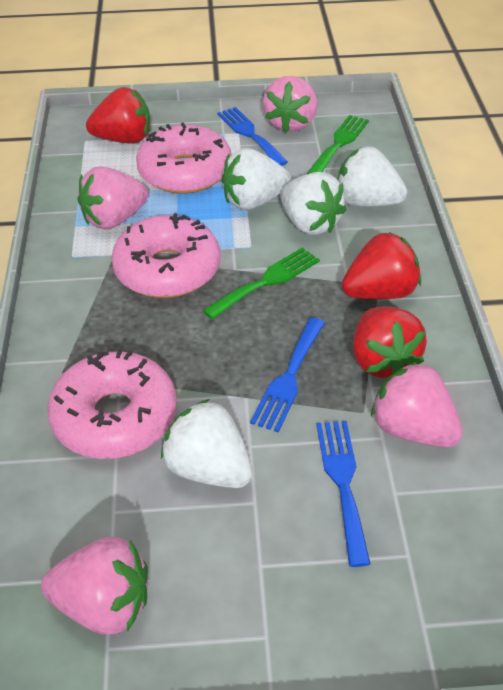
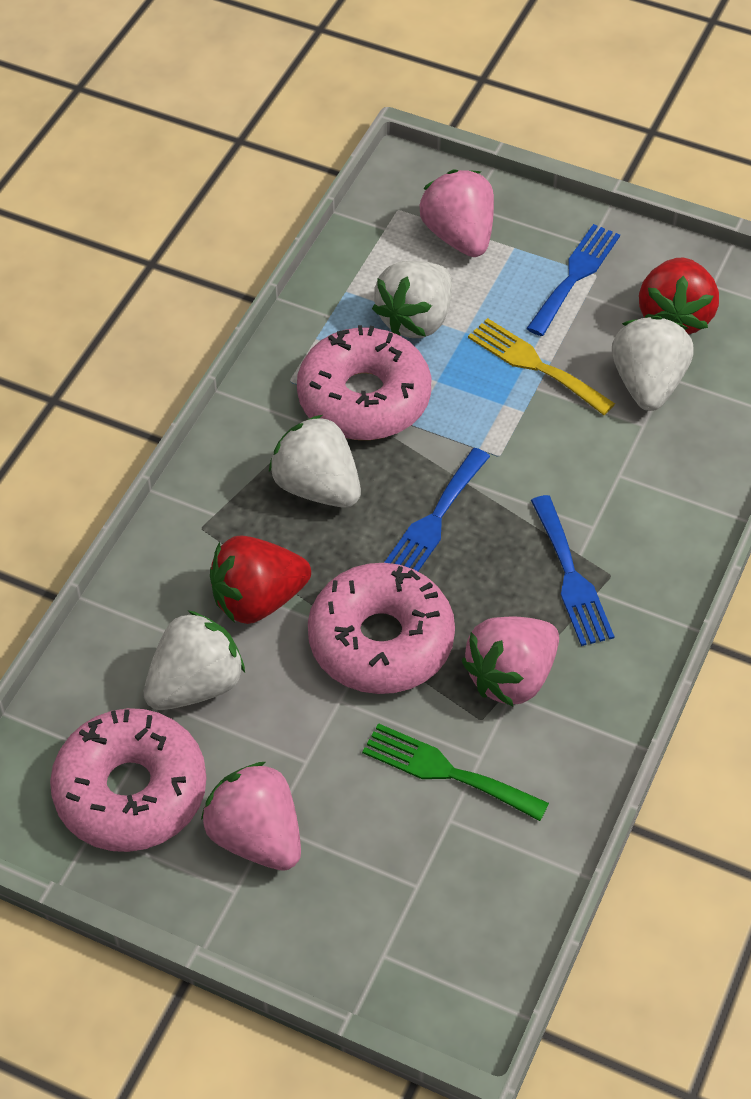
green fork: [203,247,320,319] [307,115,369,174] = 2 -> [362,723,549,821] = 1
pink strawberry: [41,537,148,634] [78,167,149,230] [263,76,317,133] [371,361,463,447] = 4 -> [201,762,301,871] [420,169,494,257] [462,617,559,707] = 3
red strawberry: [86,87,150,144] [342,232,421,299] [353,306,427,378] = 3 -> [210,535,311,624] [639,258,719,334] = 2
yellow fork: none = 0 -> [468,318,615,415] = 1

